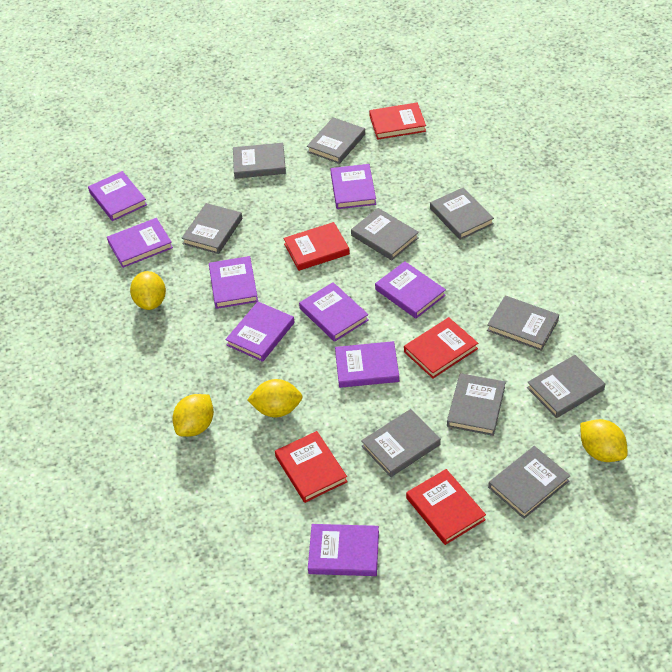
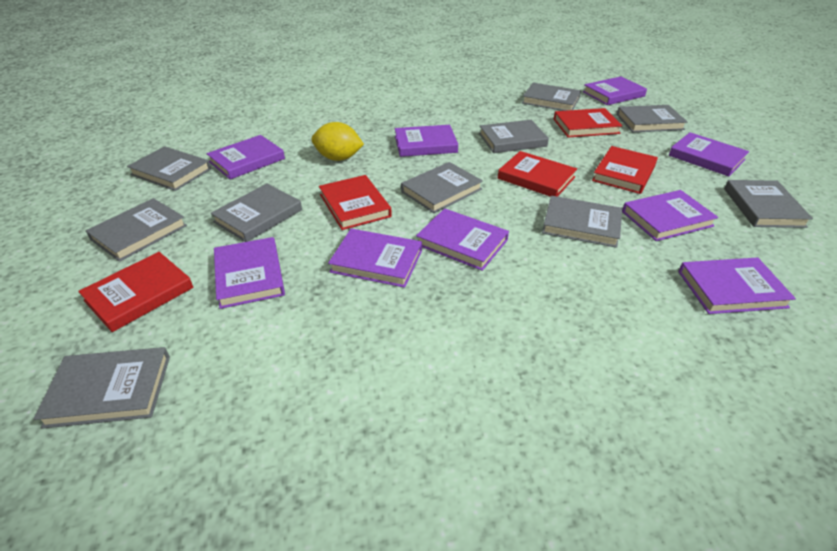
yellow lemon: [130,271,166,310] [173,394,214,437] [247,379,303,417] [580,419,628,462] = 4 -> [312,122,364,161] = 1

